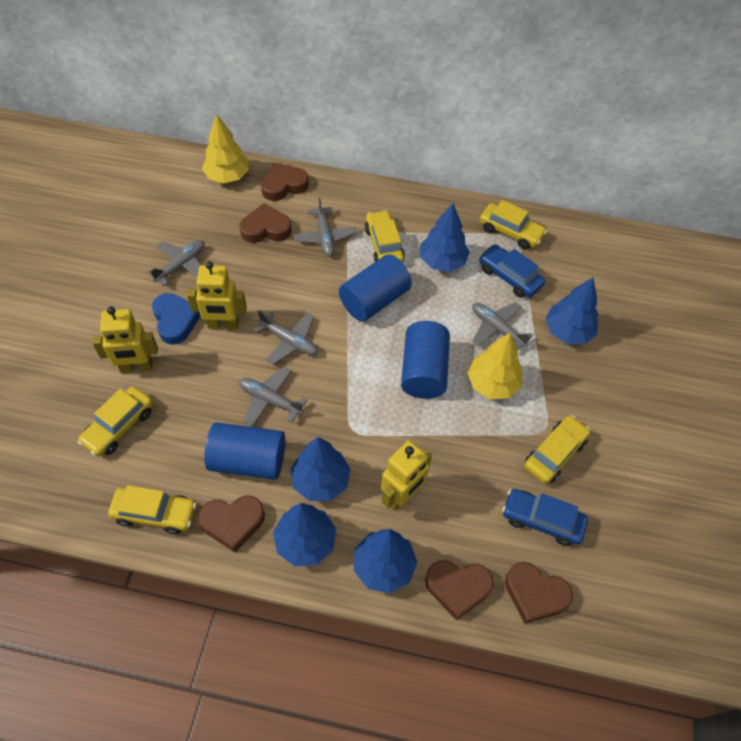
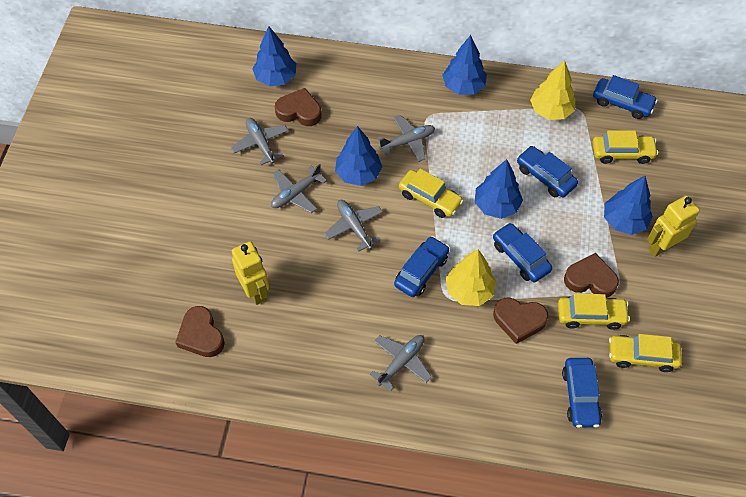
blue car: [479,244,545,298] [502,489,588,546] = 2 -> [394,236,449,297] [493,223,552,282] [517,146,578,197] [562,358,602,428] [593,75,658,119] = 5
blue cylinder: [204,422,285,480] [339,254,412,322] [401,321,450,399] = 3 -> none = 0
blue heart: [152,293,201,345] = 1 -> none = 0
brown heart: [198,495,265,552] [239,203,292,243] [261,163,309,201] [425,560,494,621] [505,562,573,624] = 5 -> [175,306,225,357] [275,88,322,126] [493,298,548,344] [564,253,619,298] = 4
yellow car: [78,386,153,457] [108,485,197,535] [365,210,405,263] [480,200,547,249] [524,415,591,484] = 5 -> [399,169,464,218] [558,293,630,330] [592,130,658,164] [609,334,682,372] = 4
yellow robot: [92,306,158,373] [187,261,247,330] [381,441,432,511] = 3 -> [232,241,269,305] [647,196,700,257] = 2

